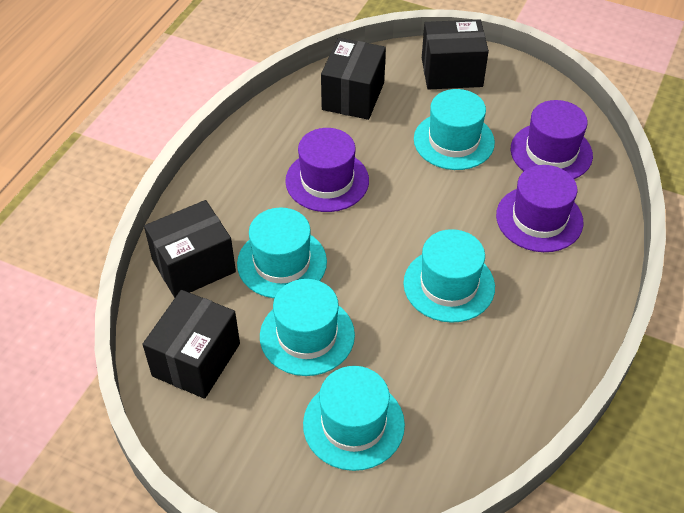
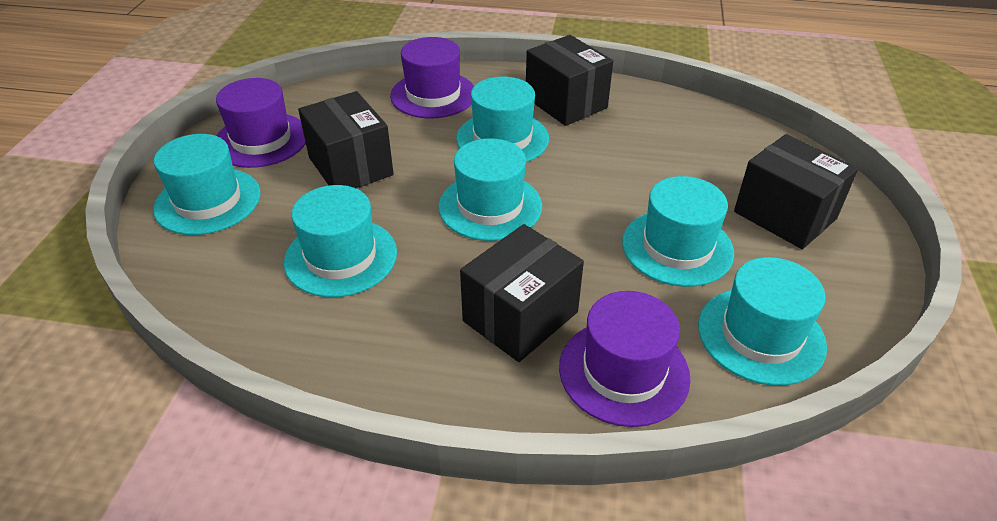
turquoise hat: [237,208,327,298] [260,279,355,376] [303,366,405,471] [403,229,495,323] [414,89,495,170] = 5 -> [153,134,261,235] [284,185,397,297] [439,138,542,241] [456,77,549,162] [622,176,734,287] [698,257,827,386] = 6

